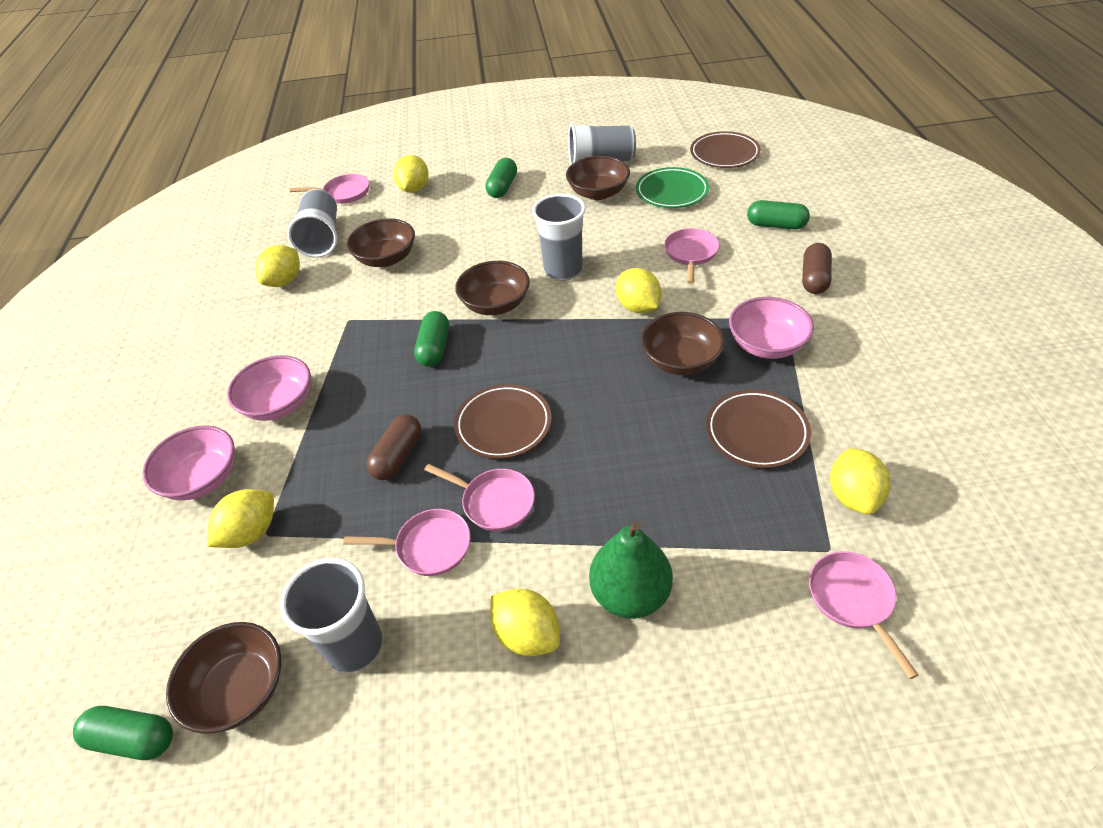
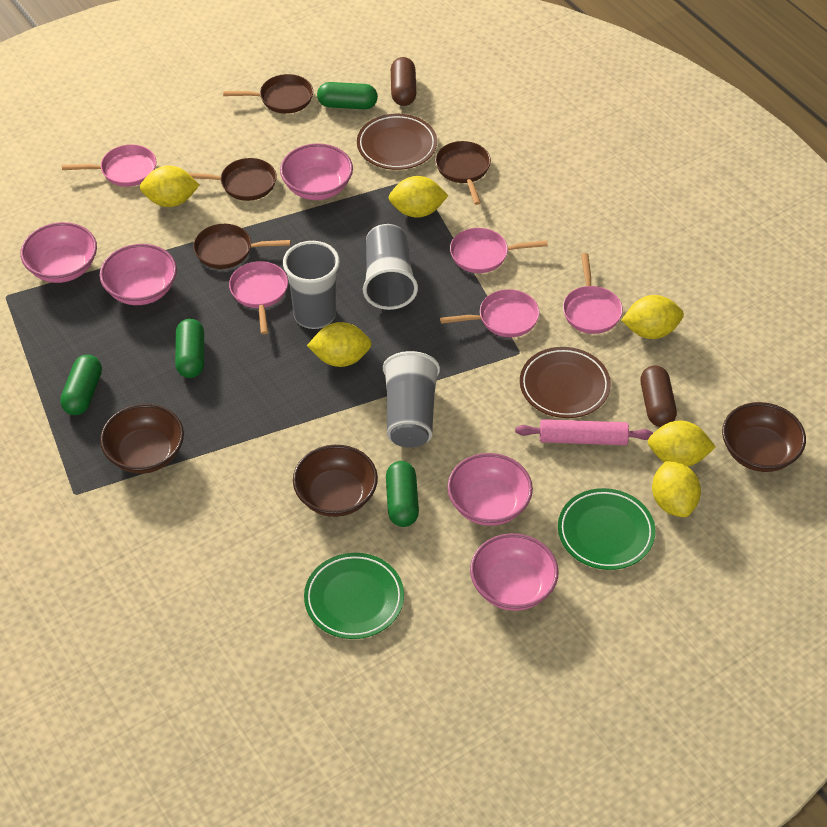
brown bowl: [166,622,281,734] [347,218,415,267] [455,261,530,315] [566,156,630,200] [641,312,725,375] = 5 -> [100,404,184,474] [293,445,378,517] [722,402,806,472] = 3
brown pan: none = 0 -> [188,158,277,201] [193,224,291,269] [223,74,313,114] [435,141,491,205] = 4
brown plate: [454,384,552,459] [690,131,761,168] [706,390,811,468] = 3 -> [357,114,437,170] [520,347,611,418] = 2
green pear: [589,521,673,619] = 1 -> none = 0
green plate: [636,167,709,208] = 1 -> [304,553,404,639] [558,488,655,570] = 2
grey cup: [280,558,383,673] [287,189,338,258] [532,194,586,281] [568,123,636,166] = 4 -> [283,241,340,329] [363,224,418,310] [383,351,440,448] = 3
pink bowl: [142,425,235,500] [227,355,311,421] [729,297,814,359] = 3 -> [20,222,97,283] [99,244,177,305] [280,143,353,200] [447,453,533,526] [470,533,559,611] = 5
pink rolling pin: none = 0 -> [515,419,653,445] = 1

